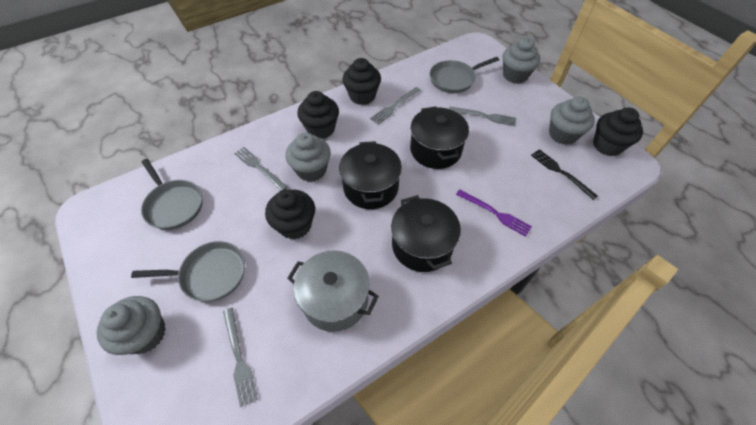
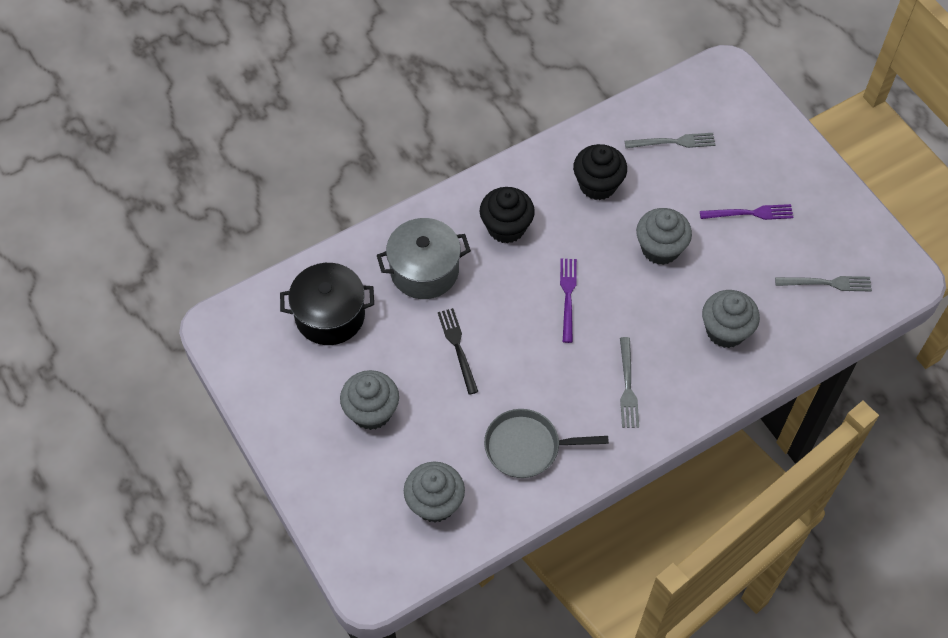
black cupcake: [265,189,315,239] [297,91,339,139] [342,58,381,105] [593,107,643,156] = 4 -> [480,187,535,244] [573,144,627,200] = 2
black pot: [339,141,402,209] [391,195,461,272] [410,106,469,169] = 3 -> [280,263,374,345] = 1
grey fork: [223,308,258,407] [234,147,288,190] [370,87,420,124] [449,107,516,126] = 4 -> [620,337,639,428] [625,133,716,148] [775,276,872,292] = 3
grey pan: [131,241,245,302] [141,159,202,230] [430,57,499,93] = 3 -> [484,409,609,478] = 1
purple fork: [456,189,532,237] = 1 -> [560,259,577,343] [700,204,794,220] = 2

